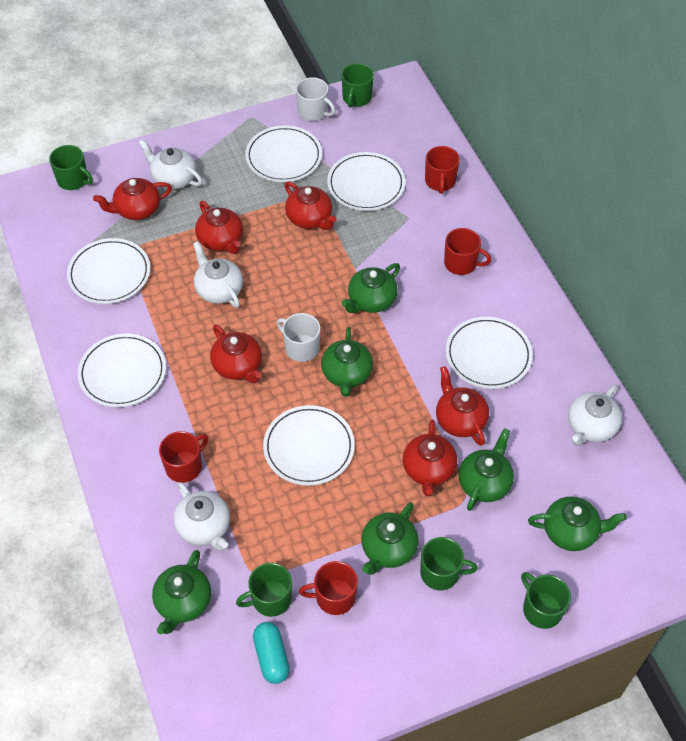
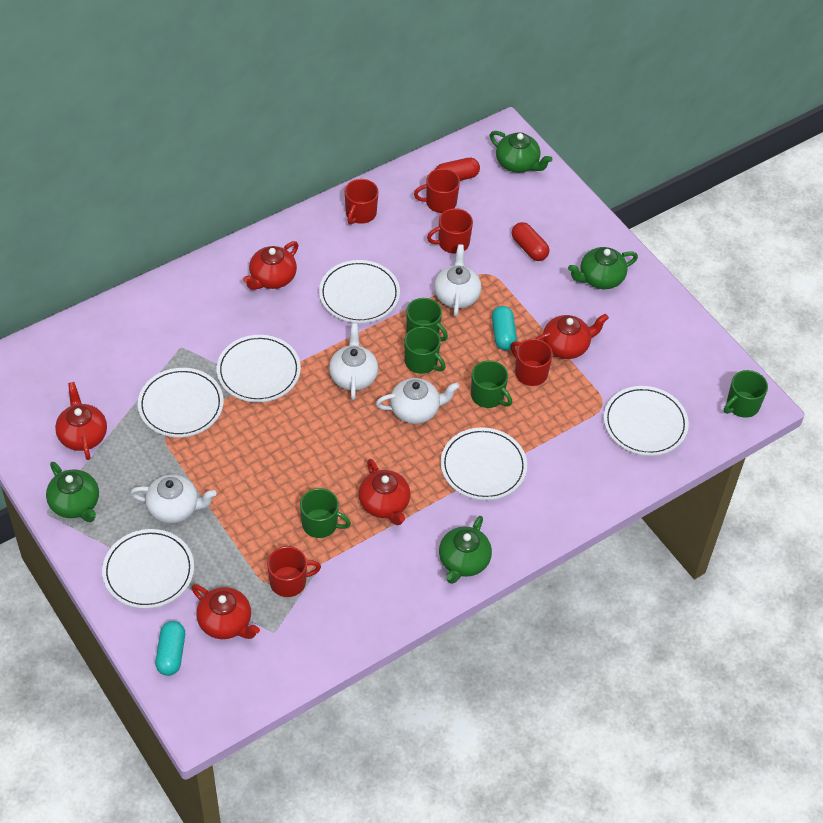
green teapot: [152,550,211,634] [321,327,373,397] [341,263,400,313] [361,502,418,575] [459,428,514,511] [528,496,627,551] = 6 -> [46,462,99,522] [439,516,492,584] [490,131,552,173] [568,247,638,289] = 4
red capsule: none = 0 -> [435,158,480,181] [512,222,549,261] = 2
red mug: [159,431,208,483] [299,561,358,615] [425,146,460,194] [444,228,491,275] = 4 -> [267,546,321,597] [345,179,379,224] [414,168,460,213] [427,208,473,254] [511,339,553,386] = 5
red teapot: [93,178,172,220] [195,201,243,254] [210,325,262,383] [284,181,337,230] [403,420,457,496] [436,366,489,446] = 6 -> [55,382,107,460] [191,584,260,639] [243,241,299,290] [359,459,411,525] [535,314,609,359] = 5
turquoise capsule: [253,622,290,684] = 1 -> [155,621,185,676] [492,306,517,350] = 2
white mug: [277,313,320,362] [296,77,335,121] = 2 -> none = 0

